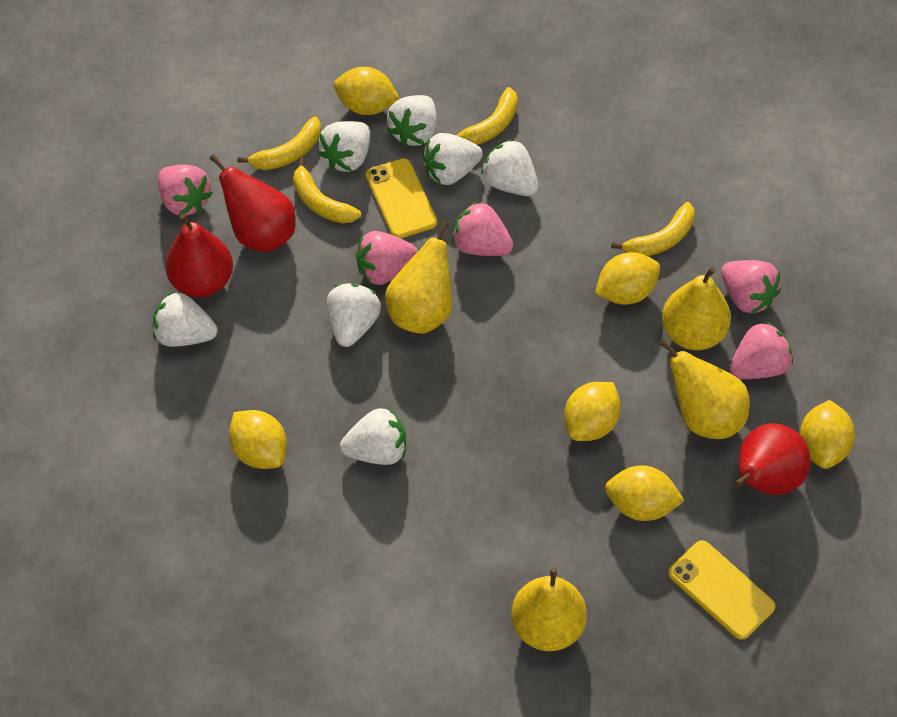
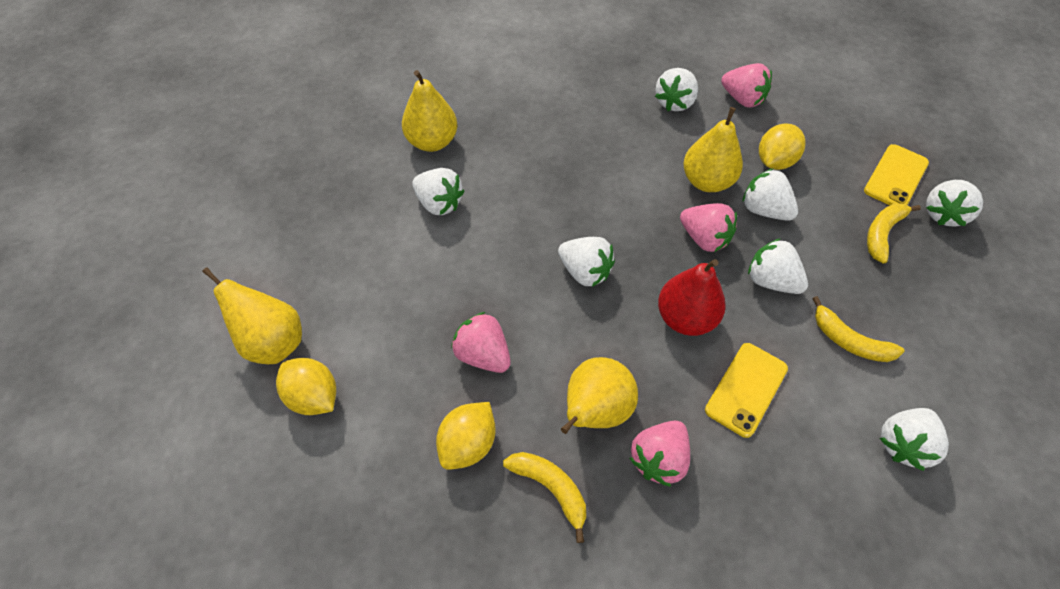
pink strawberry: [158,165,213,216] [356,231,418,285] [452,201,513,256] [721,260,781,314] [729,321,793,379] = 5 -> [451,312,511,373] [629,421,690,487] [680,203,737,252] [721,63,772,108] = 4
red pear: [165,214,233,297] [210,154,296,252] [735,423,810,495] = 3 -> [658,259,726,336] = 1
yellow banana: [237,117,321,170] [293,157,361,224] [456,87,518,145] [611,202,695,256] = 4 -> [503,452,586,543] [812,296,905,362] [867,203,921,264] = 3
yellow lemon: [229,410,287,469] [334,67,400,115] [564,382,621,441] [595,252,660,305] [605,465,685,521] [800,400,855,469] = 6 -> [276,358,336,415] [436,402,496,470] [759,123,806,170] = 3

